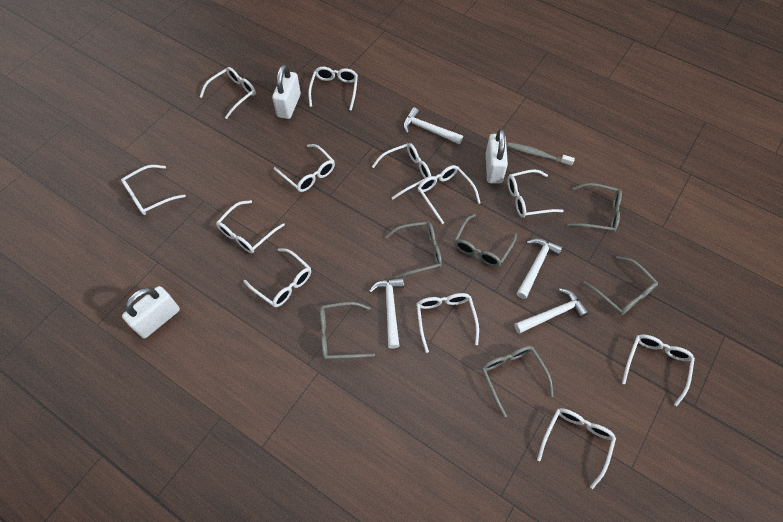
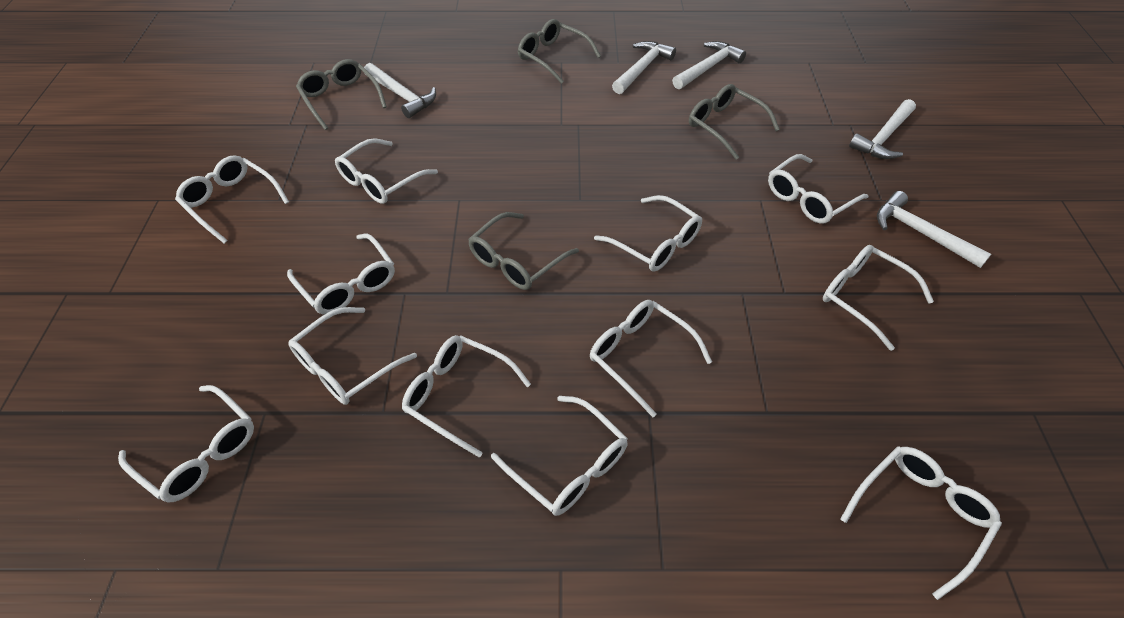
grey glasses: [320,302,375,360] [385,221,442,278] [454,214,517,267] [482,346,553,418] [567,183,622,233] [583,256,658,315] = 6 -> [296,59,387,130] [468,212,579,290] [518,19,601,84] [689,84,780,160] = 4
grey toothbrush: [507,142,575,166] = 1 -> none = 0
white hammer: [369,277,404,349] [403,107,463,144] [514,288,589,334] [516,238,563,299] = 4 -> [364,63,436,118] [612,41,676,94] [672,41,746,89] [849,99,916,159] [877,191,991,268] = 5
white padlock: [122,286,180,338] [272,65,301,119] [486,129,508,184] = 3 -> none = 0

